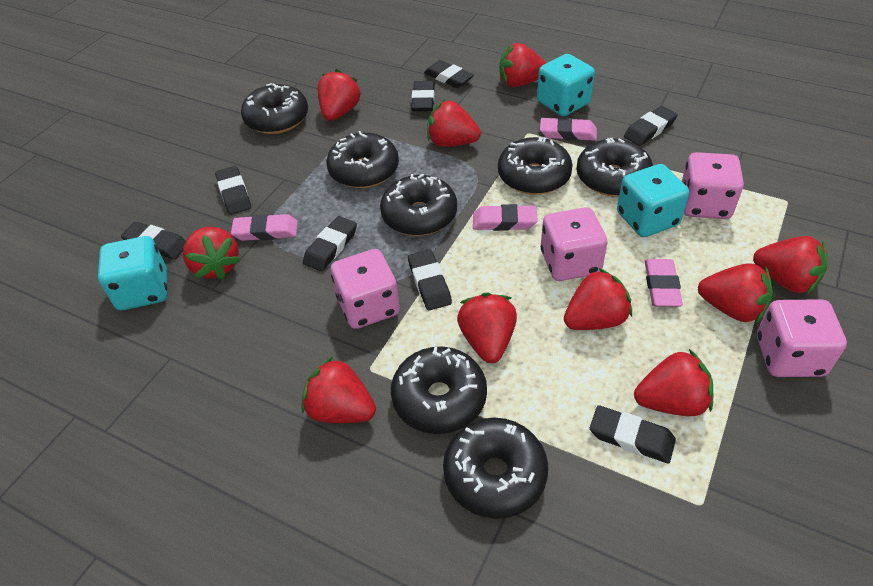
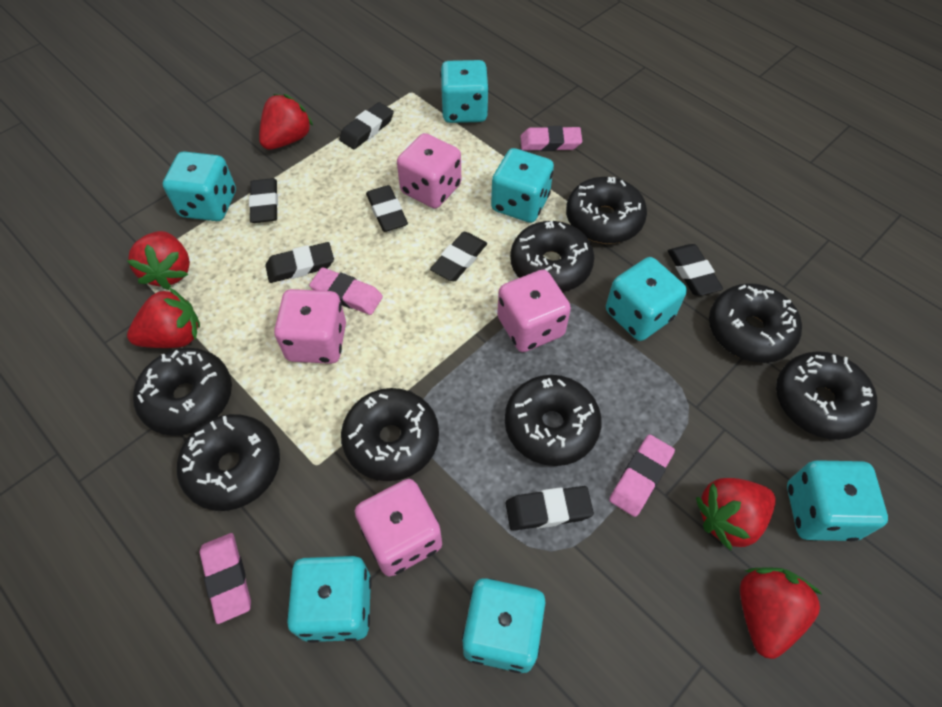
black donut: [241,83,308,134] [326,131,399,188] [380,174,457,236] [391,347,487,434] [443,418,548,519] [498,137,573,195] [576,138,653,197] = 7 -> [133,348,232,436] [177,414,280,511] [341,388,439,481] [505,375,602,466] [510,221,594,292] [566,177,647,244] [709,283,802,363] [776,351,877,440] = 8
black eraser: [121,222,186,260] [215,166,251,215] [303,216,357,271] [408,249,452,311] [411,81,435,111] [424,60,474,88] [590,405,676,464] [624,106,678,146] = 8 -> [249,178,278,223] [265,242,334,283] [339,102,394,149] [366,185,408,232] [430,232,487,281] [506,486,594,531] [668,244,723,296] = 7
red strawberry: [183,227,240,280] [302,356,376,423] [318,69,361,121] [427,100,481,147] [457,292,517,363] [500,43,546,87] [564,268,632,330] [634,349,713,416] [698,263,773,323] [753,236,827,294] = 10 -> [127,231,190,290] [127,287,200,348] [259,94,313,150] [696,478,776,551] [740,567,823,659] = 5
turquoise dice: [98,236,167,310] [537,54,595,116] [617,164,689,237] = 3 -> [163,151,236,221] [287,556,372,643] [440,60,489,123] [462,578,546,673] [491,148,554,223] [606,257,687,341] [787,460,888,541] = 7

